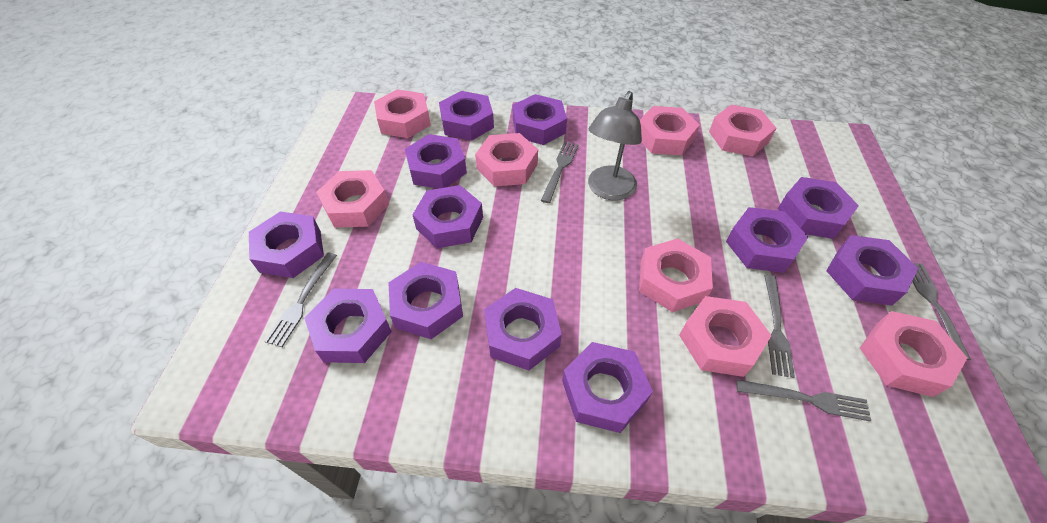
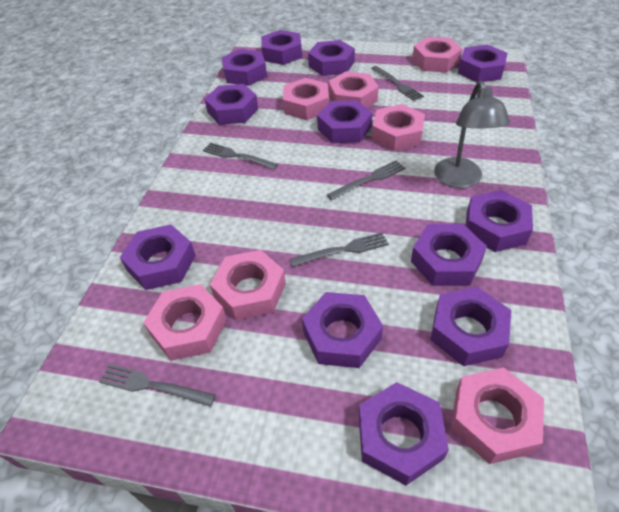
pink nut: [316,170,389,228] [374,89,431,138] [475,133,538,187] [639,238,713,312] [640,106,700,156] [679,296,772,377] [709,105,776,156] [860,311,967,397] = 8 -> [143,284,227,361] [210,250,286,320] [283,78,329,120] [328,71,379,108] [372,104,425,151] [412,37,462,73] [451,368,544,464] = 7

